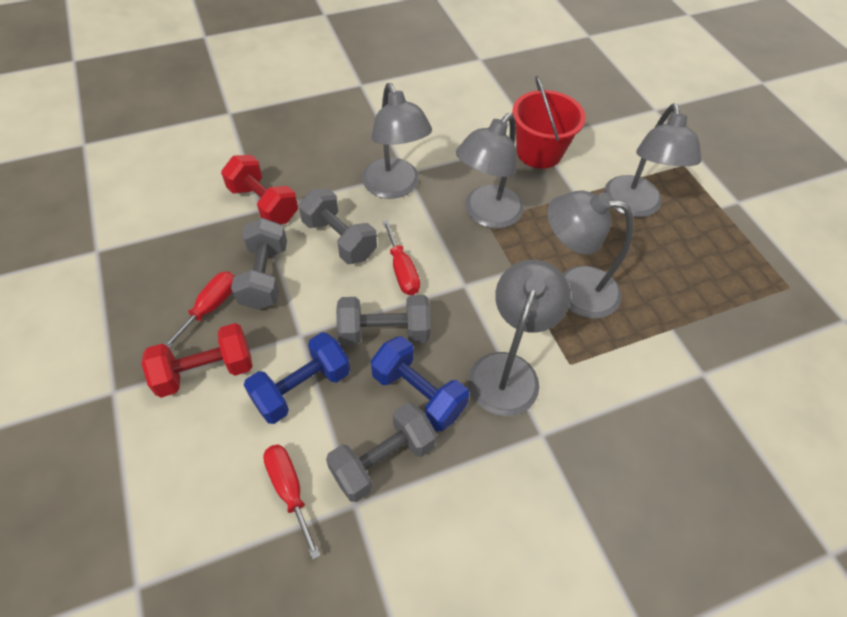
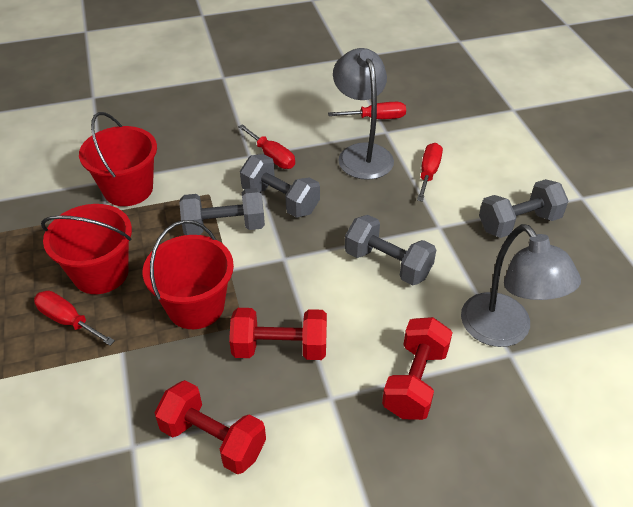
blue dumbbell: [244,332,350,424] [371,336,469,431] = 2 -> none = 0
grey lamp: [362,83,432,199] [456,113,523,228] [468,260,571,416] [547,191,633,319] [604,103,701,217] = 5 -> [333,48,394,180] [461,224,581,347] = 2
red bucket: [512,76,586,169] = 1 -> [41,204,132,294] [79,112,157,206] [143,220,234,329] = 3
red dumbbell: [141,323,253,398] [221,155,298,224] = 2 -> [154,380,266,474] [229,308,327,360] [382,317,453,420] = 3
red screwdriver: [164,271,235,348] [263,444,321,560] [382,220,420,295] = 3 -> [34,291,115,346] [238,124,295,169] [328,102,406,119] [417,143,443,202] = 4

